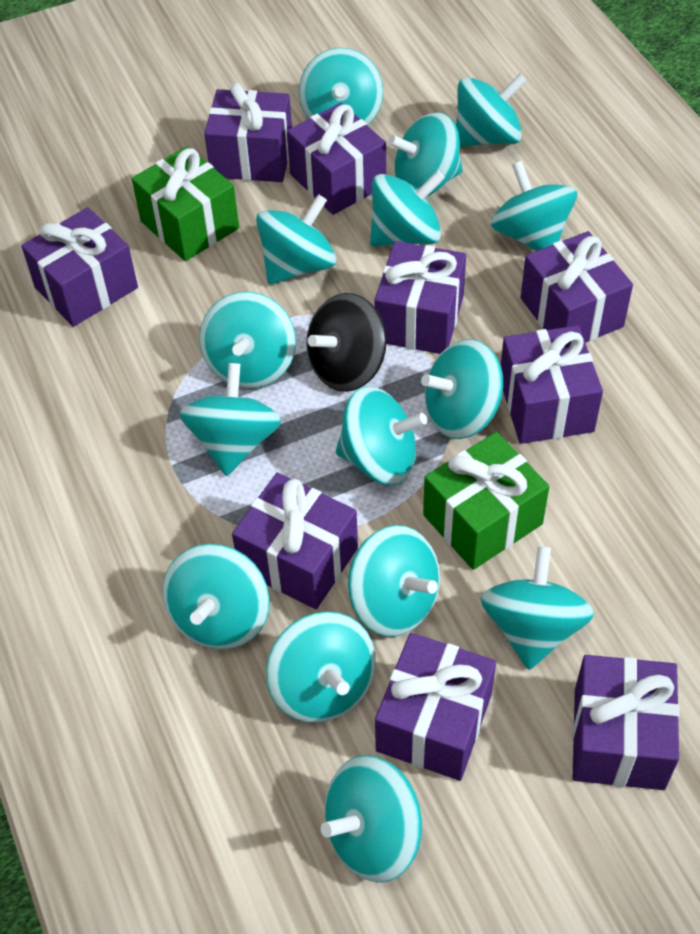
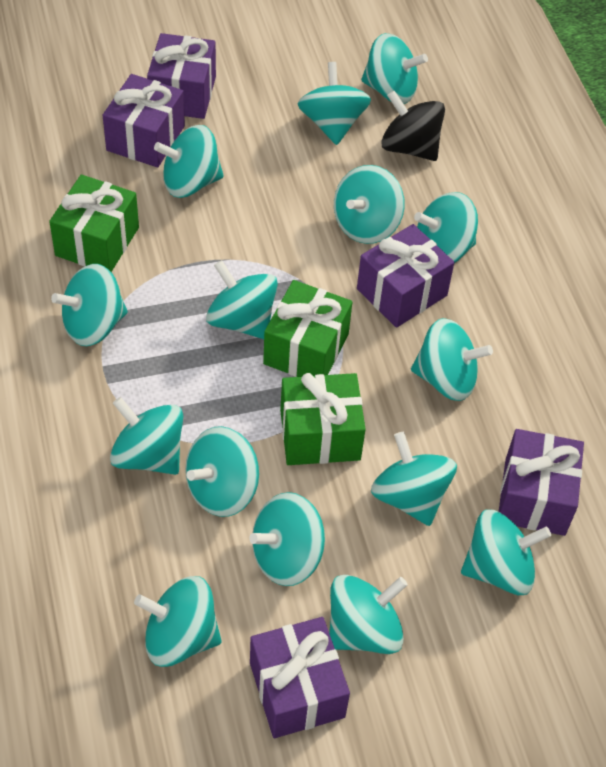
green gift: [132,146,239,261] [423,432,550,570] = 2 -> [49,175,139,272] [263,280,352,377] [280,373,366,465] = 3
purple gift: [21,207,138,327] [204,83,292,182] [232,473,358,610] [287,103,386,215] [374,241,466,354] [375,633,496,781] [501,325,603,444] [521,231,633,343] [572,655,680,790] = 9 -> [103,74,185,167] [147,33,216,119] [250,617,350,738] [357,224,454,328] [499,429,584,536] = 5

